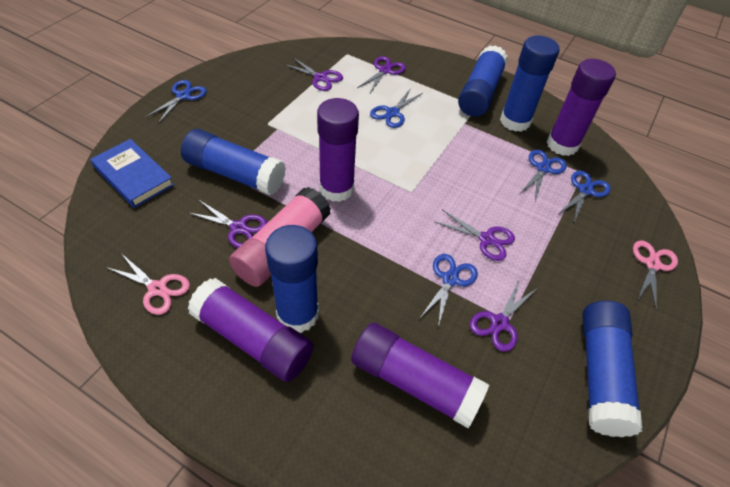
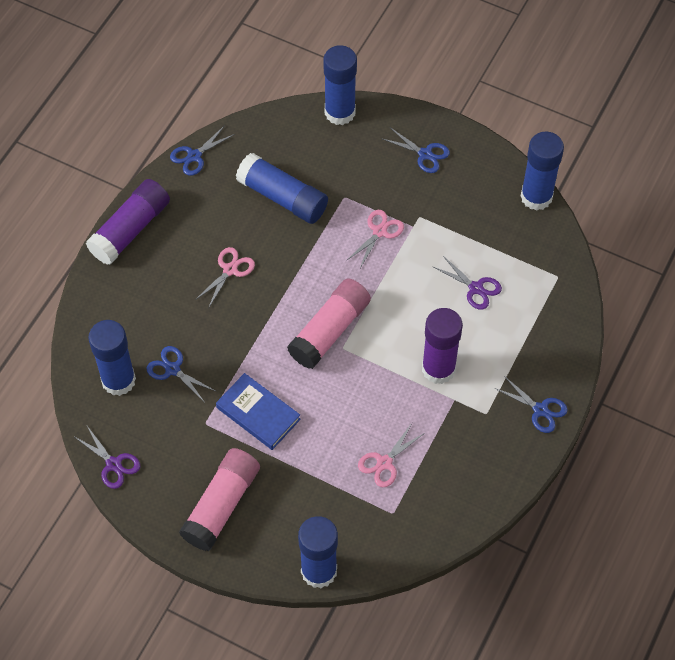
blue scissors: [146,80,207,123] [370,88,423,128] [419,254,478,327] [520,150,567,201] [559,170,610,222] = 5 -> [146,346,215,401] [170,125,235,176] [383,128,450,173] [494,376,568,433] = 4
pink glue stick: [229,187,331,287] = 1 -> [179,448,260,551] [287,279,371,369] = 2
pink scissors: [106,253,190,315] [633,241,678,311] = 2 -> [195,247,255,308] [346,210,404,268] [358,423,425,487] = 3
purple glue stick: [187,278,313,382] [317,98,359,202] [351,323,489,428] [547,59,616,156] = 4 -> [86,179,170,265] [422,308,463,384] = 2
purple scissors: [187,200,267,248] [283,57,343,91] [357,56,406,93] [435,210,515,261] [470,279,536,352] = 5 -> [73,426,140,489] [432,255,502,310] = 2

